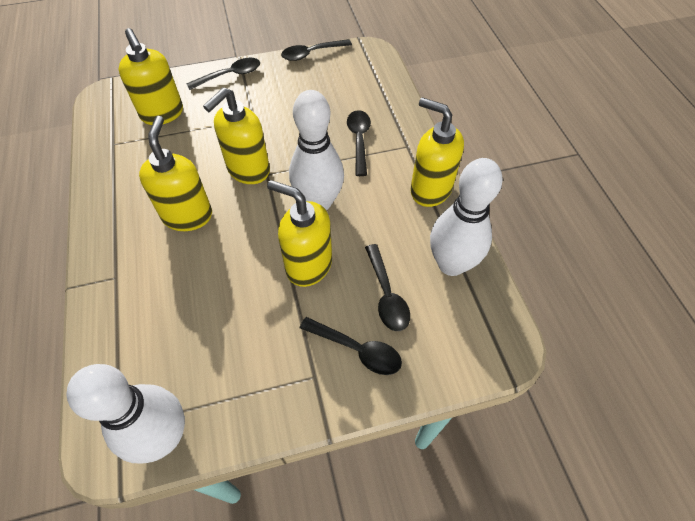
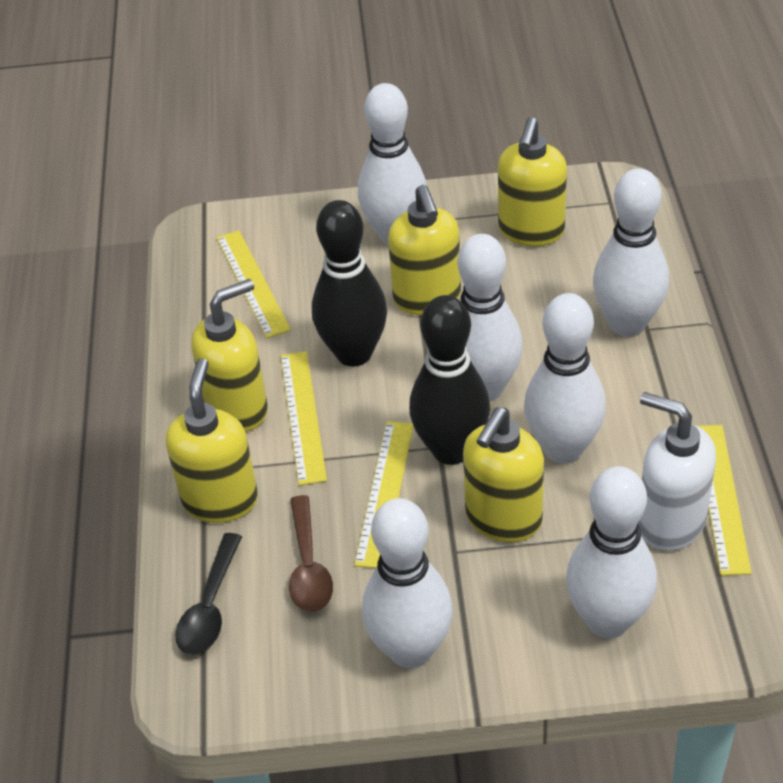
black bowling pin: none = 0 -> [312,200,387,367] [409,295,490,465] = 2
black spoon: [186,58,260,90] [281,39,352,61] [300,317,402,375] [347,110,371,176] [365,244,410,331] = 5 -> [175,533,242,655] = 1
brown spoon: none = 0 -> [289,495,333,612] = 1
white bowling pin: [66,364,185,463] [289,90,344,211] [430,158,503,276] = 3 -> [358,83,427,245] [362,498,453,668] [457,234,523,402] [524,293,606,464] [566,466,657,639] [593,168,669,337] = 6
white soap dispenser: none = 0 -> [638,392,716,551] = 1
yellow ruler: none = 0 -> [216,230,291,338] [281,351,327,486] [354,421,413,568] [698,425,752,575] = 4

